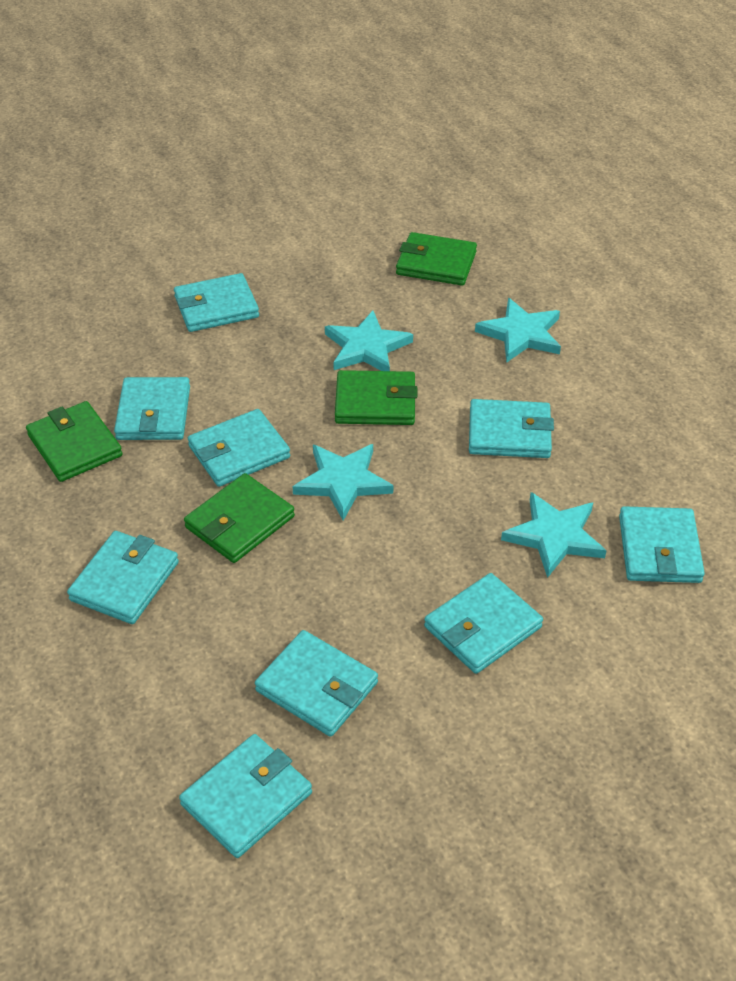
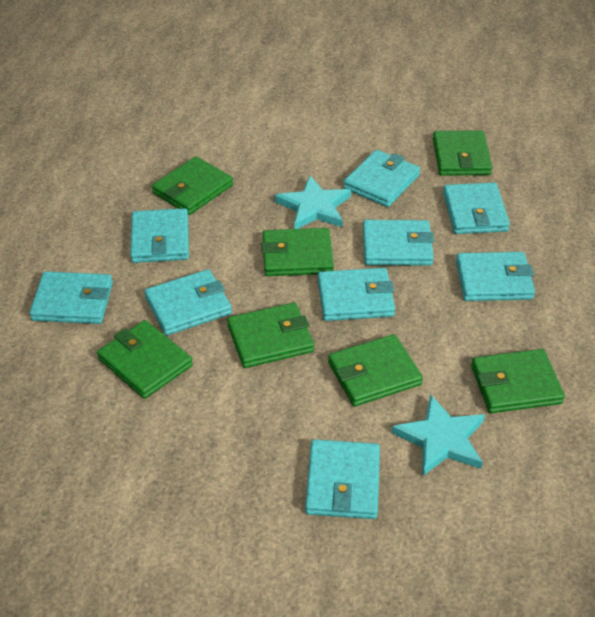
green wallet: [26,401,123,482] [184,473,295,563] [335,370,417,425] [396,232,477,286] = 4 -> [97,320,193,399] [152,156,233,215] [227,302,314,368] [261,228,334,276] [328,334,423,406] [433,130,492,176] [471,349,565,413] = 7
turquoise star: [292,444,393,521] [325,310,413,371] [475,298,561,363] [501,492,607,578] = 4 -> [275,176,351,229] [392,394,485,476] = 2

